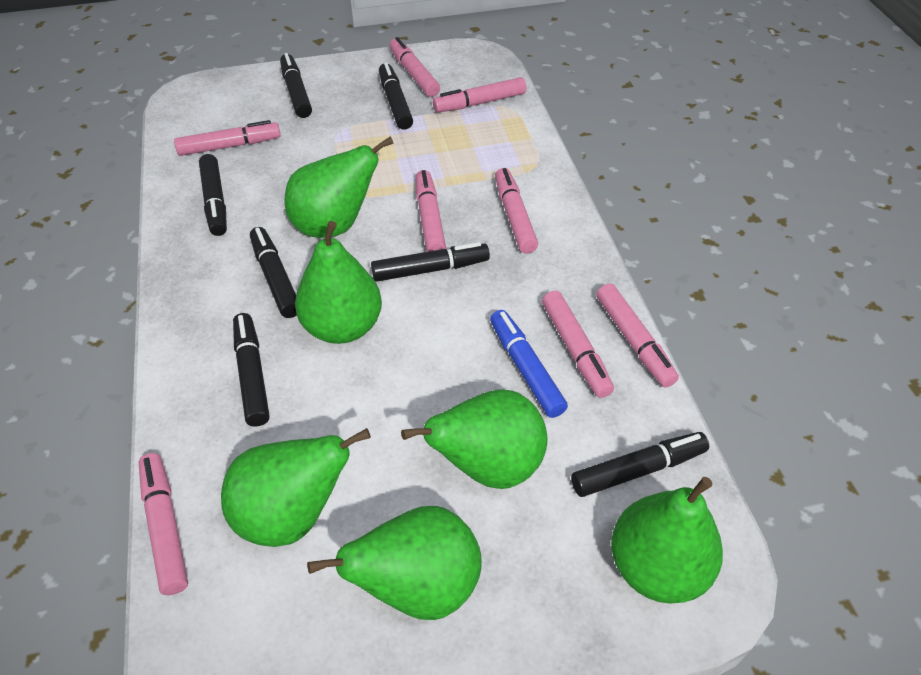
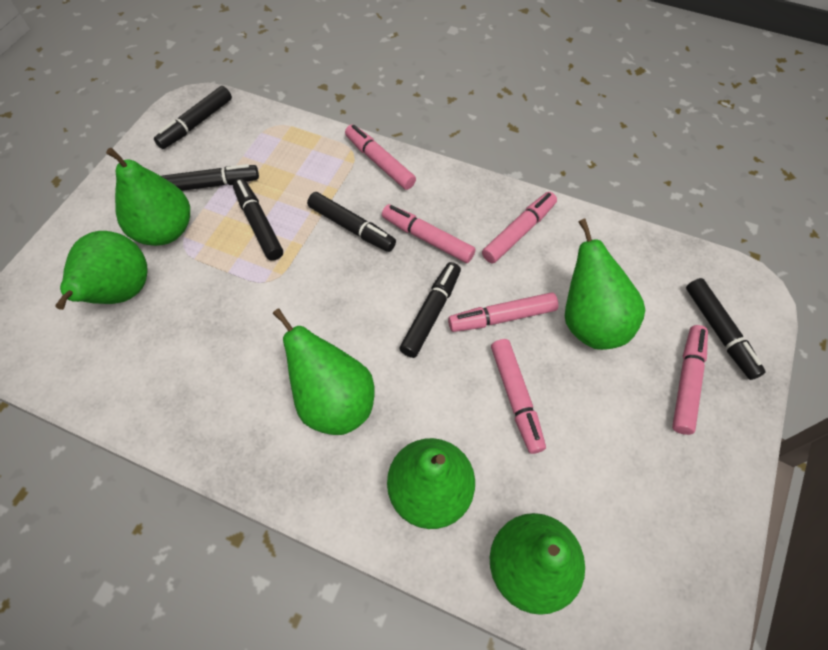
black marker: [199,154,227,236] [233,313,270,427] [250,227,297,318] [280,53,312,118] [371,242,490,282] [379,62,413,130] [571,432,709,497] = 7 -> [154,86,232,149] [161,164,259,191] [233,179,283,261] [307,192,396,252] [399,262,461,358] [686,278,766,380] = 6
blue marker: [490,310,568,418] = 1 -> none = 0
pink marker: [139,453,188,595] [174,120,281,156] [389,37,440,97] [415,170,446,252] [433,77,526,113] [495,168,538,254] [542,291,614,398] [596,284,679,387] = 8 -> [345,124,416,190] [382,204,476,263] [448,292,558,332] [482,192,557,264] [491,339,546,454] [672,325,708,435] = 6

